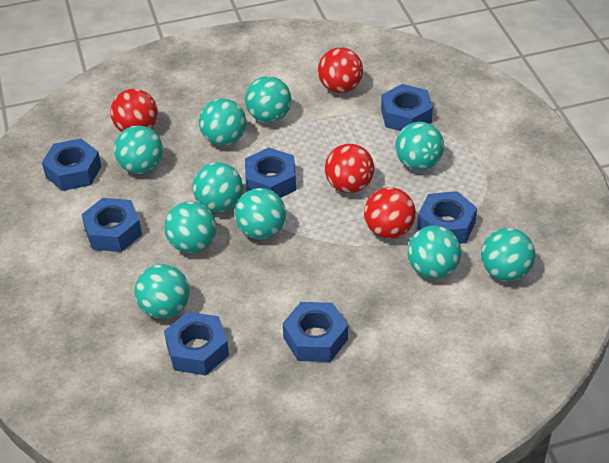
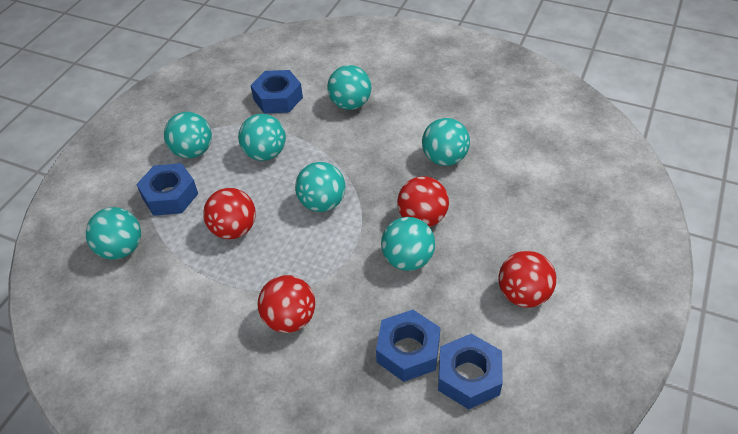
blue nut: [42,139,101,191] [81,198,142,252] [164,312,229,375] [245,148,296,198] [283,302,348,362] [381,84,433,131] [417,191,477,244] = 7 -> [136,163,198,216] [250,70,303,113] [376,310,440,382] [438,334,503,409] = 4
turquoise ball: [114,126,163,174] [134,264,190,319] [164,201,216,253] [193,162,243,212] [199,98,246,146] [235,188,286,239] [245,76,291,123] [395,122,444,170] [407,225,461,279] [481,228,535,281] = 10 -> [86,207,141,260] [164,112,212,158] [238,114,286,161] [295,162,345,212] [327,65,371,110] [381,217,435,271] [422,118,470,166] = 7

